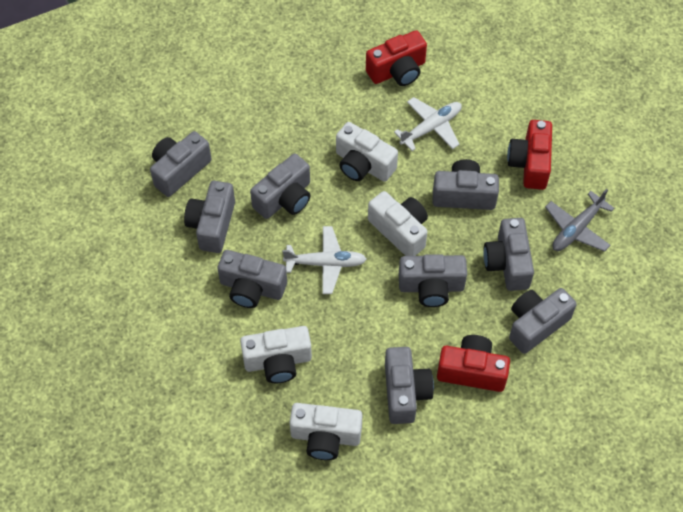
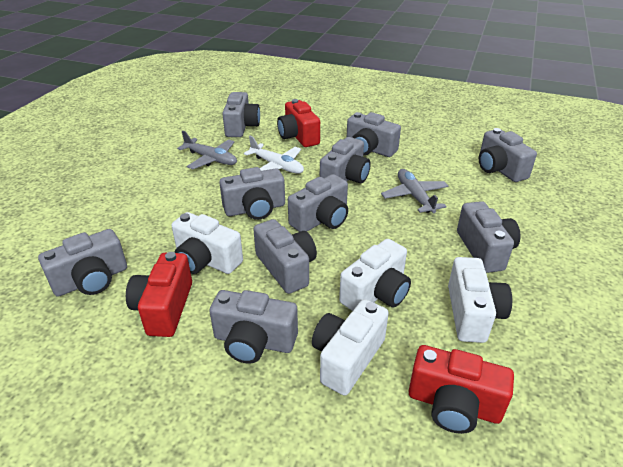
grey camera: [150,131,211,197] [184,181,235,253] [217,250,287,308] [250,154,311,219] [385,347,434,424] [399,254,467,307] [432,159,499,210] [483,218,534,291] [509,288,577,354] = 9 -> [38,229,127,297] [209,290,298,364] [219,167,285,220] [222,92,260,137] [253,219,317,294] [288,174,348,232] [320,137,371,183] [347,112,401,157] [457,201,521,273] [479,128,537,182] = 10
grey plane: [545,189,615,252] = 1 -> [177,131,237,169] [381,169,449,213] = 2
white plane: [282,226,366,294] [394,97,462,151] = 2 -> [244,136,304,174] = 1

